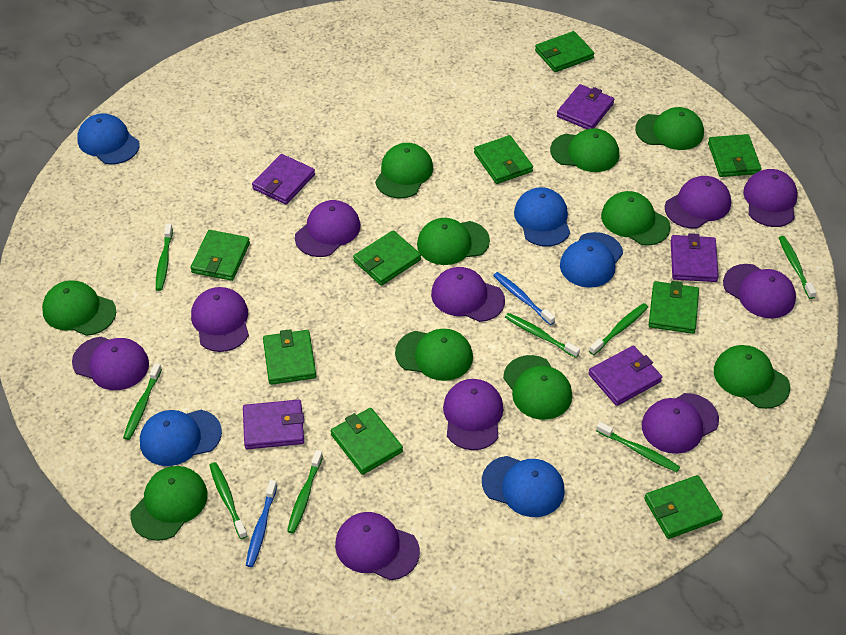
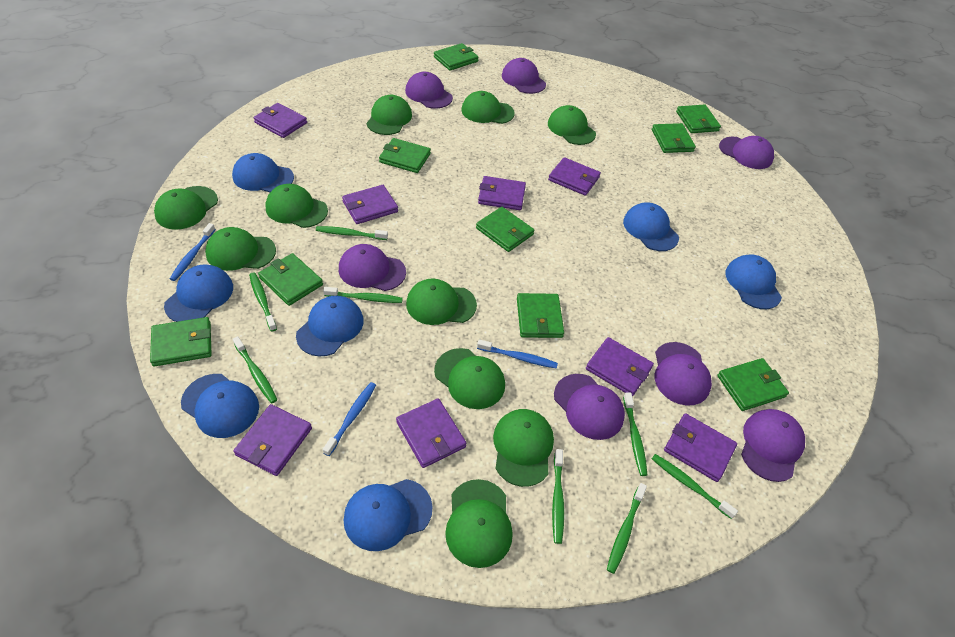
blue cap: [77,113,140,164] [140,410,222,466] [482,456,565,517] [514,187,570,247] [560,232,623,288] = 5 -> [164,264,233,322] [181,374,259,438] [232,153,294,192] [296,296,364,357] [343,479,433,551] [623,202,679,251] [725,254,782,309] = 7
blue toothbrush: [246,480,277,567] [493,272,555,325] = 2 -> [170,223,216,281] [323,382,376,456] [477,339,558,369] = 3
purple cap: [72,336,149,390] [191,287,249,352] [295,200,360,257] [335,512,420,580] [431,267,505,322] [443,379,504,450] [642,393,719,454] [665,176,731,229] [723,264,796,319] [743,169,798,227] = 10 -> [339,244,406,291] [405,72,453,109] [502,58,546,94] [554,374,625,440] [655,342,712,406] [719,136,774,169] [741,409,805,482] = 7
purple wallet: [243,400,304,449] [252,154,315,204] [557,84,614,129] [588,346,662,406] [671,233,719,282] = 5 -> [234,404,312,476] [253,103,307,138] [342,185,398,224] [396,399,466,468] [478,176,526,210] [548,157,601,196] [586,337,654,396] [664,413,737,482] = 8

